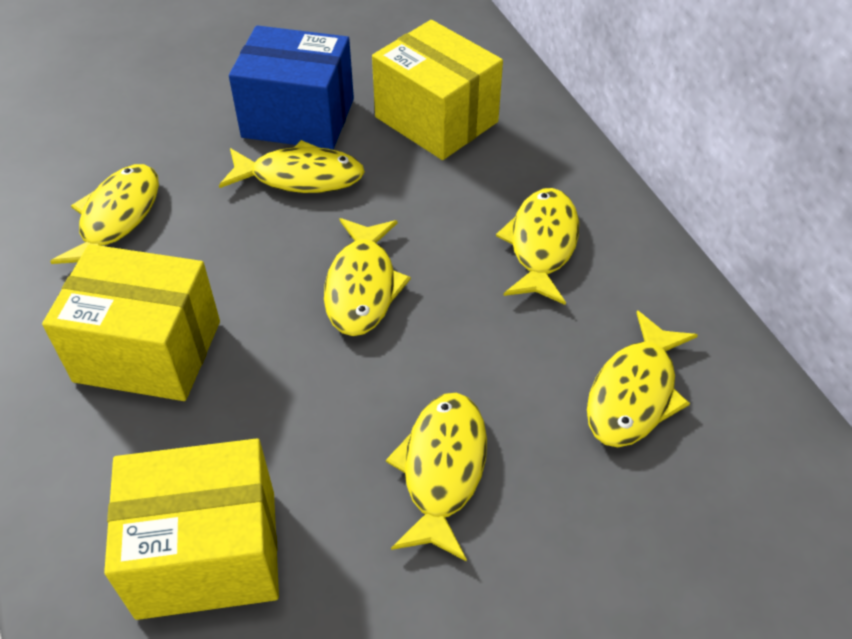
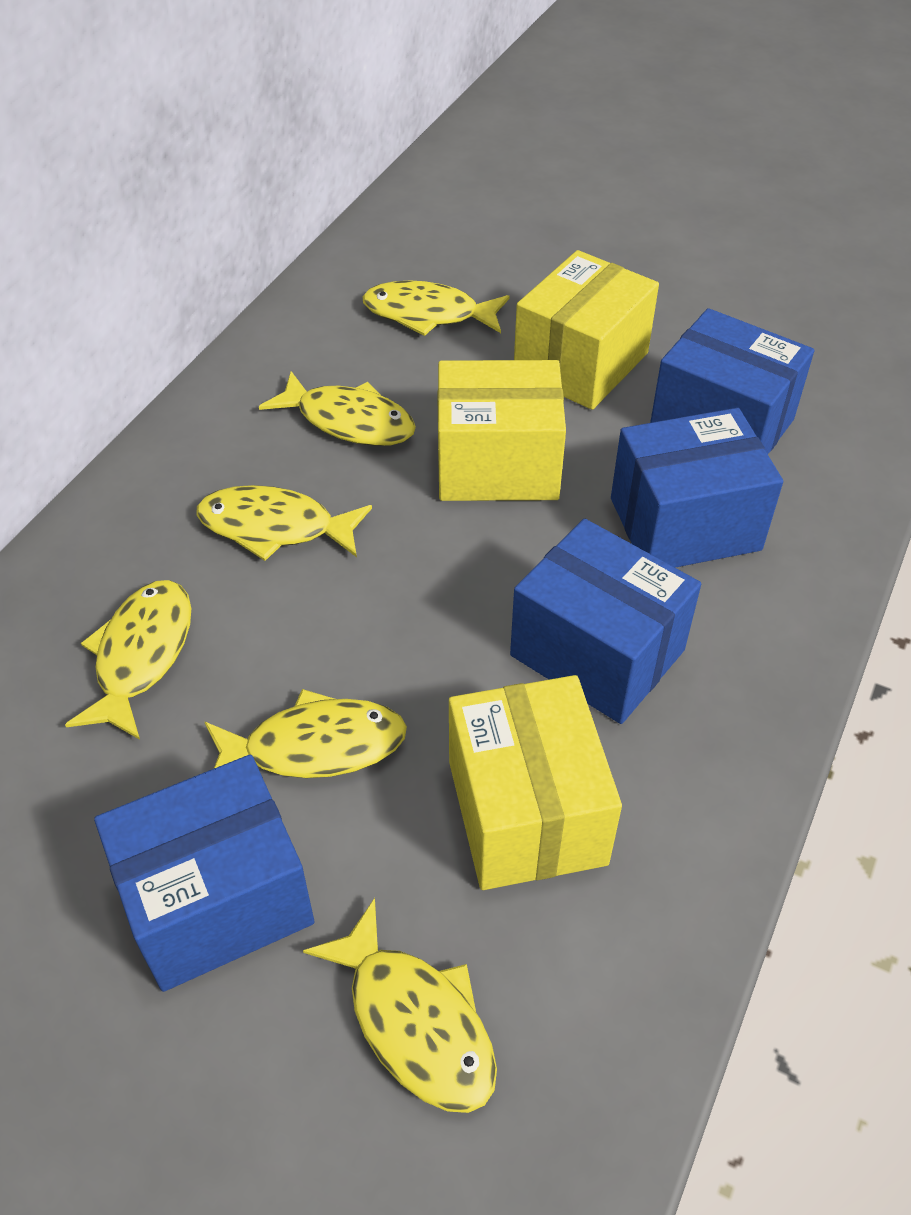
blue box: [229,25,354,150] = 1 -> [94,755,314,992] [510,519,701,724] [611,408,783,568] [650,308,814,454] = 4

